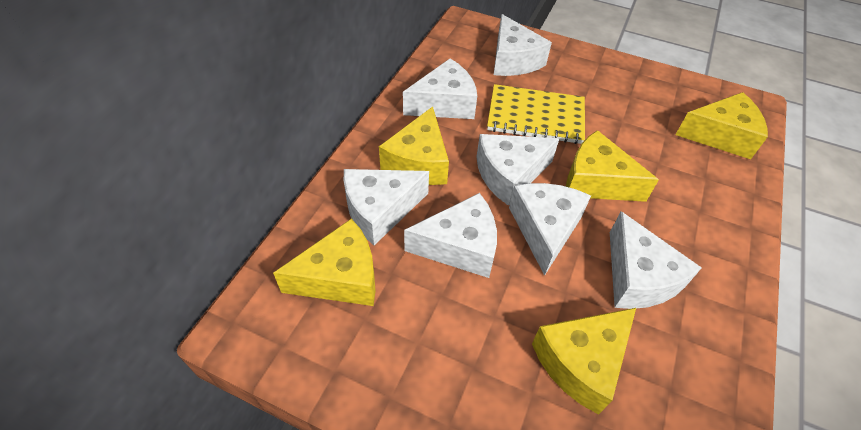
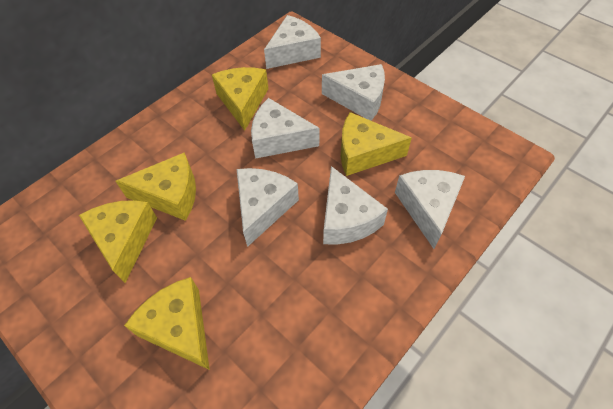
white cheese: [344,169,429,245] [403,59,477,119] [404,193,497,278] [477,134,559,206] [494,14,552,76] [509,183,591,276] [610,211,702,309] = 7 -> [237,168,299,247] [251,98,319,159] [264,15,321,69] [322,64,385,121] [323,166,388,245] [395,170,465,249] = 6
yellow notebook: [487,84,585,144] = 1 -> none = 0

